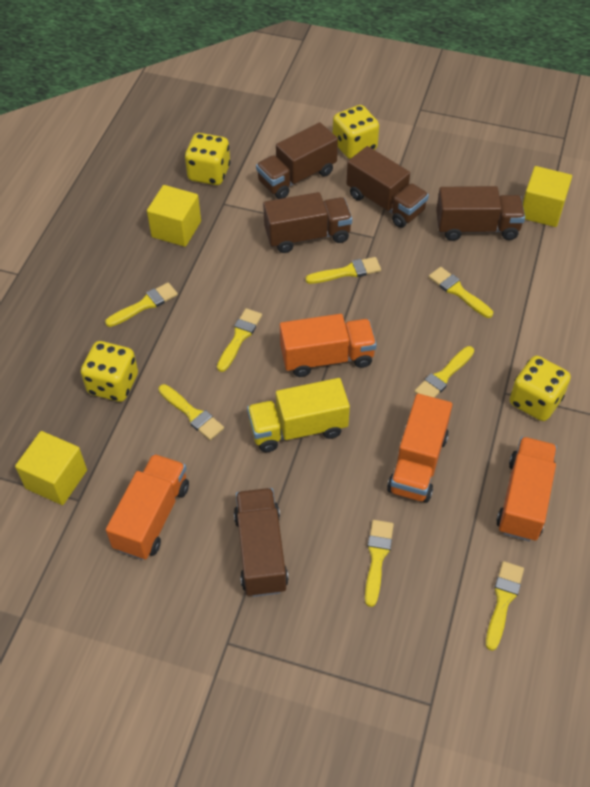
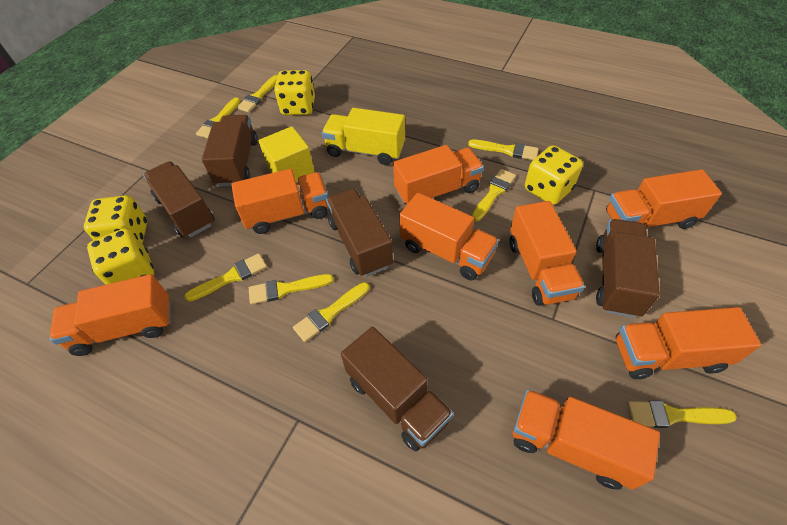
orange truck: [106,454,189,560] [280,314,377,377] [387,394,452,503] [496,437,557,541] = 4 -> [50,274,171,356] [231,169,328,234] [393,145,484,207] [399,193,499,280] [510,201,585,306] [513,389,660,490] [606,169,722,229] [616,307,761,379] = 8
yellow cube: [15,431,87,505] [147,185,201,247] [523,166,572,227] = 3 -> [259,126,315,183] = 1

